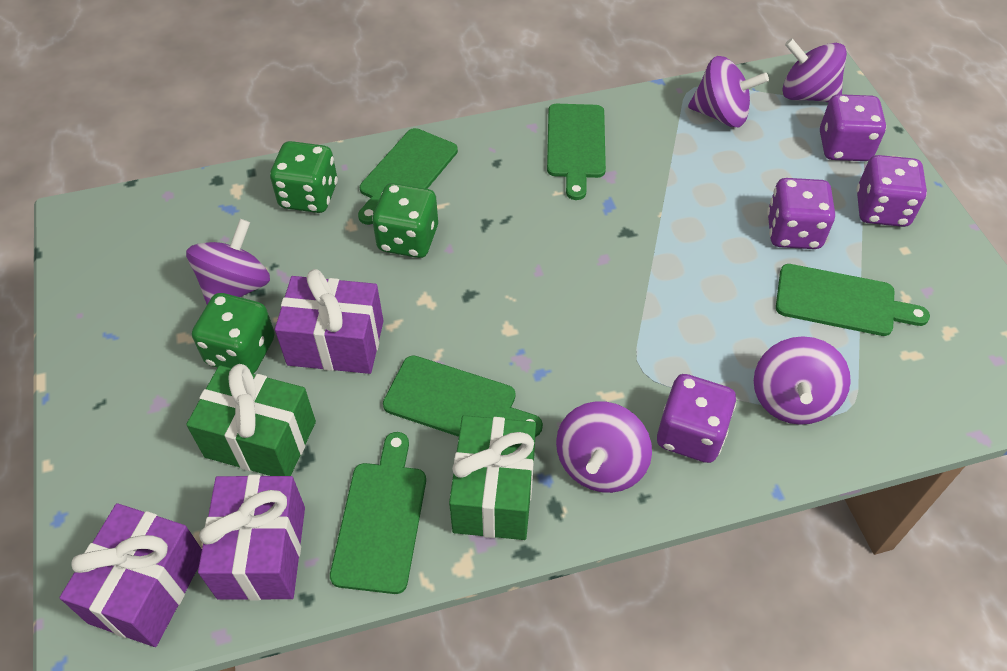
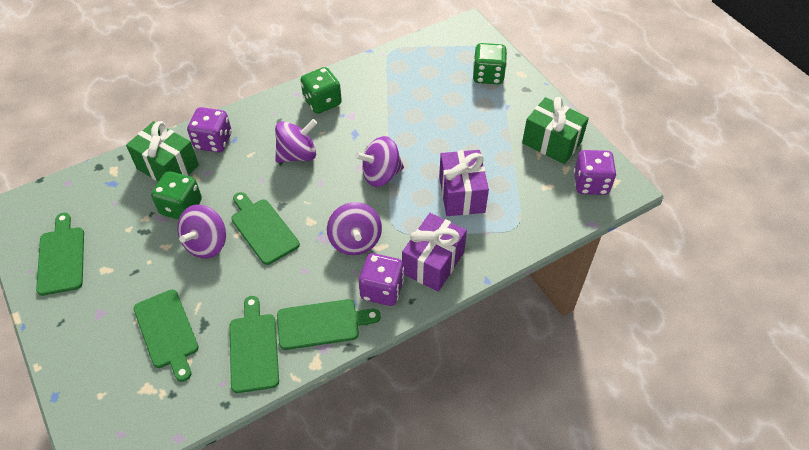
purple dice: [657,374,737,463] [767,178,835,249] [820,94,886,161] [856,155,927,227] = 4 -> [187,107,232,153] [359,253,404,306] [574,150,616,195] = 3
purple gift: [60,503,202,647] [198,475,305,601] [275,269,383,374] = 3 -> [402,213,467,292] [439,150,489,216] = 2
purple spinning top: [186,219,270,304] [556,401,652,493] [688,56,769,127] [754,336,851,425] [783,38,847,102] = 5 -> [177,205,226,259] [275,119,317,163] [327,202,382,255] [355,136,404,187] = 4

